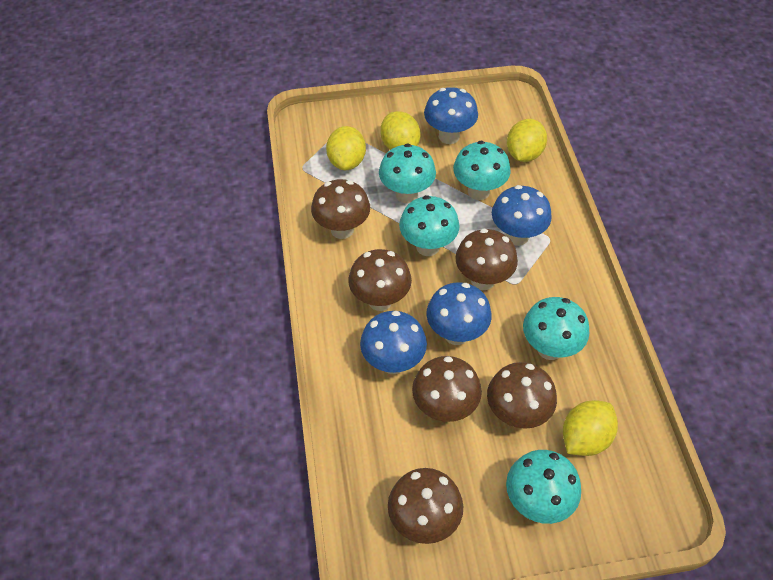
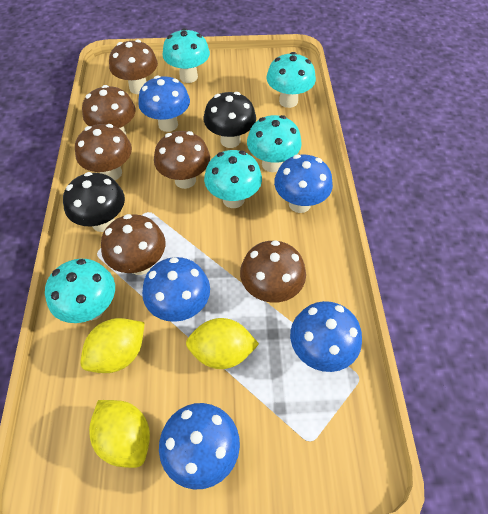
black mushroom: none = 0 -> [63,172,125,232] [204,92,256,148] = 2
blue mushroom: [360,311,427,374] [424,87,478,144] [426,282,492,345] [492,185,552,246] = 4 -> [138,76,190,132] [142,257,210,322] [159,403,240,490] [274,154,333,213] [290,301,362,372] = 5
yellow lemon: [326,126,366,170] [380,111,420,150] [507,119,547,162] [563,400,618,456] = 4 -> [80,318,145,373] [89,400,150,468] [186,318,259,369] = 3

